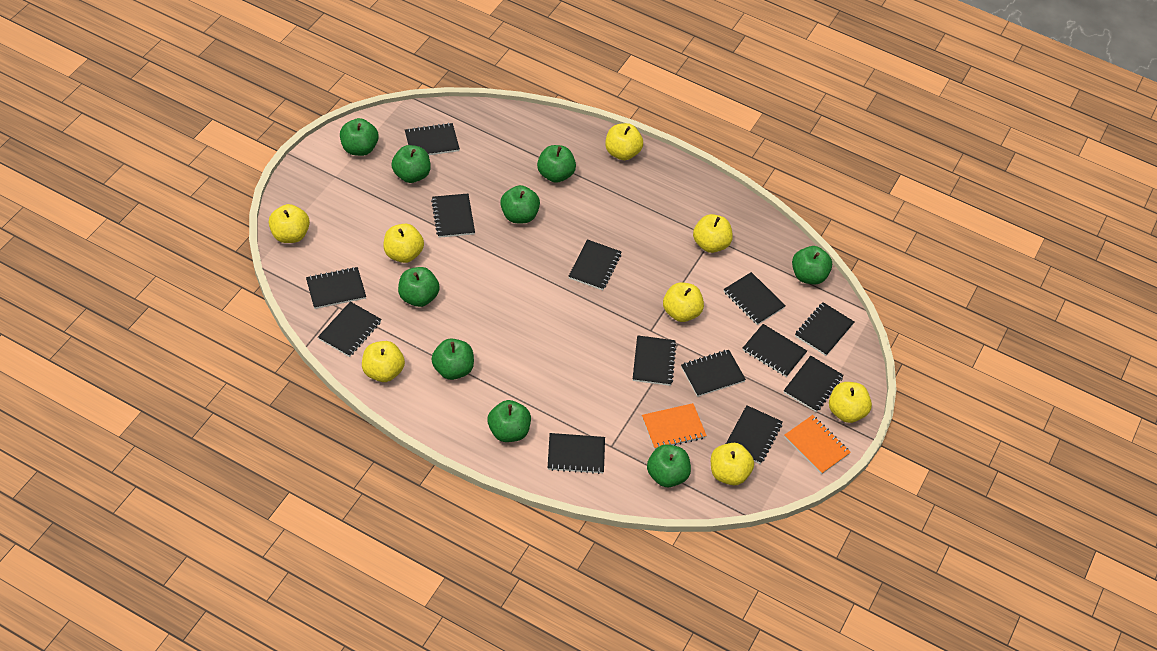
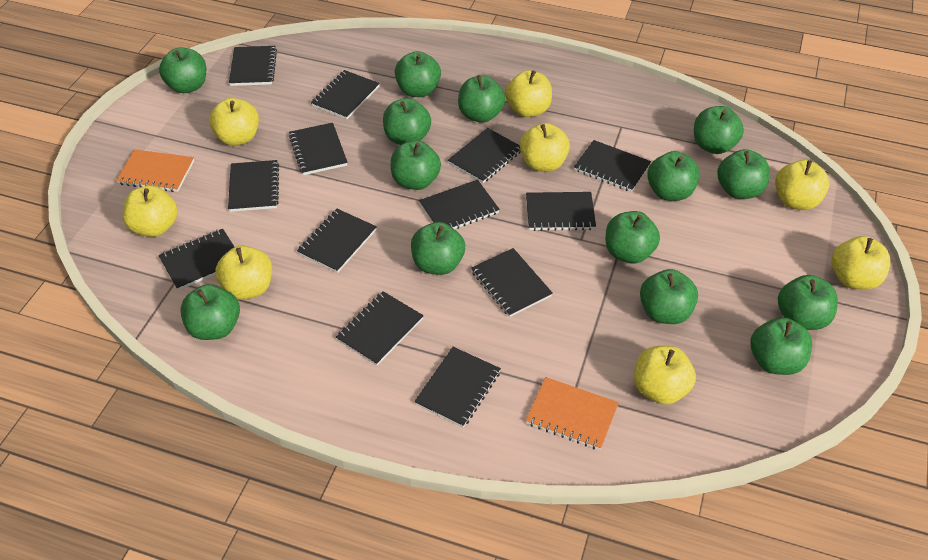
green apple: [340,118,379,156] [392,145,431,183] [398,267,440,307] [431,339,474,380] [488,400,531,442] [500,185,540,223] [537,145,576,183] [647,444,691,487] [792,246,832,284] = 9 -> [159,48,206,93] [180,284,240,340] [383,98,431,145] [391,140,441,190] [395,51,441,97] [411,222,465,275] [458,75,505,123] [606,211,660,263] [640,269,698,324] [647,151,700,201] [694,106,744,154] [717,149,770,199] [751,317,812,375] [778,275,838,330] = 14

